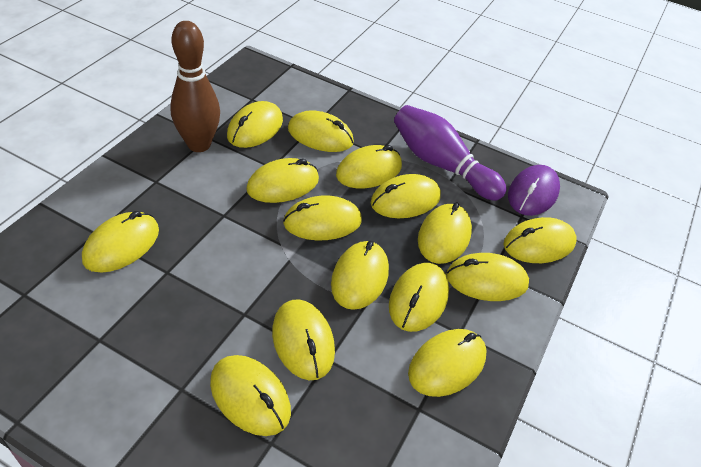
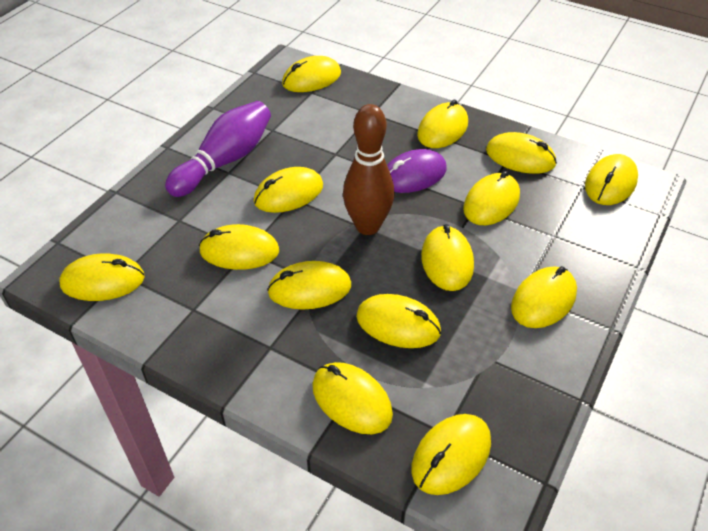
yellow mouse: [82,211,159,273] [210,355,291,436] [227,101,283,148] [246,158,319,203] [272,299,335,380] [283,195,362,240] [288,110,354,152] [331,241,389,310] [336,145,402,188] [371,174,441,218] [389,263,449,332] [408,329,487,397] [418,202,472,264] [446,253,529,301] [504,217,577,263] = 15 -> [59,253,145,301] [199,224,279,270] [254,167,323,213] [267,261,351,310] [282,56,341,92] [312,362,393,434] [356,294,441,348] [411,414,491,495] [417,99,468,148] [421,224,474,291] [463,171,520,225] [486,132,557,174] [511,266,577,328] [585,154,638,205] = 14

